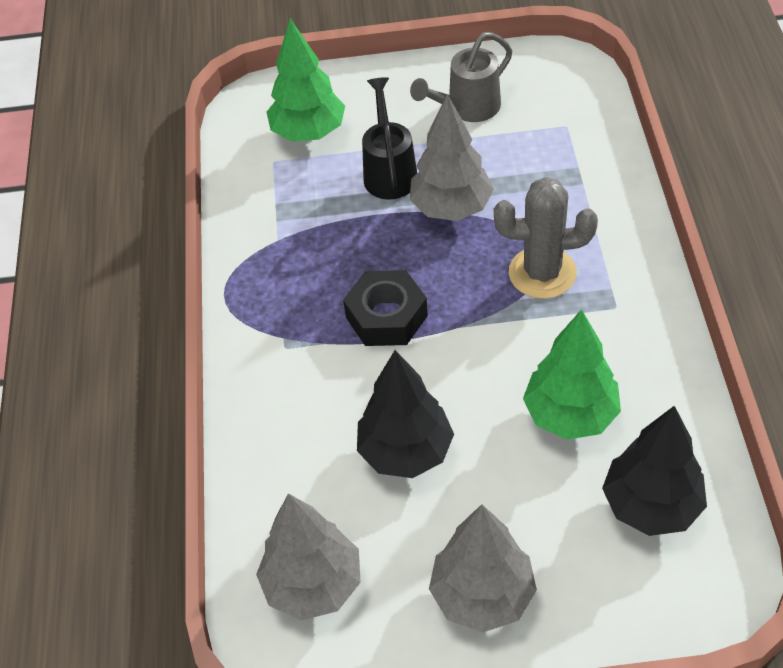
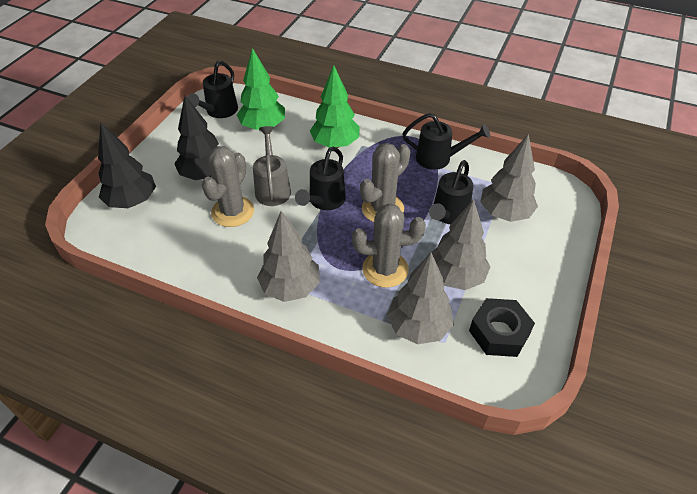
black watering can: [362,77,417,200] = 1 -> [187,61,238,118] [295,147,346,210] [402,113,490,170] [429,160,473,224] = 4
grey cactus: [494,177,598,299] = 1 -> [202,146,254,227] [352,203,426,288] [360,143,410,222] = 3
grey tree: [256,493,361,621] [410,94,494,221] [429,504,537,633] = 3 -> [257,211,320,302] [387,252,454,344] [432,199,490,290] [480,134,538,222] = 4

